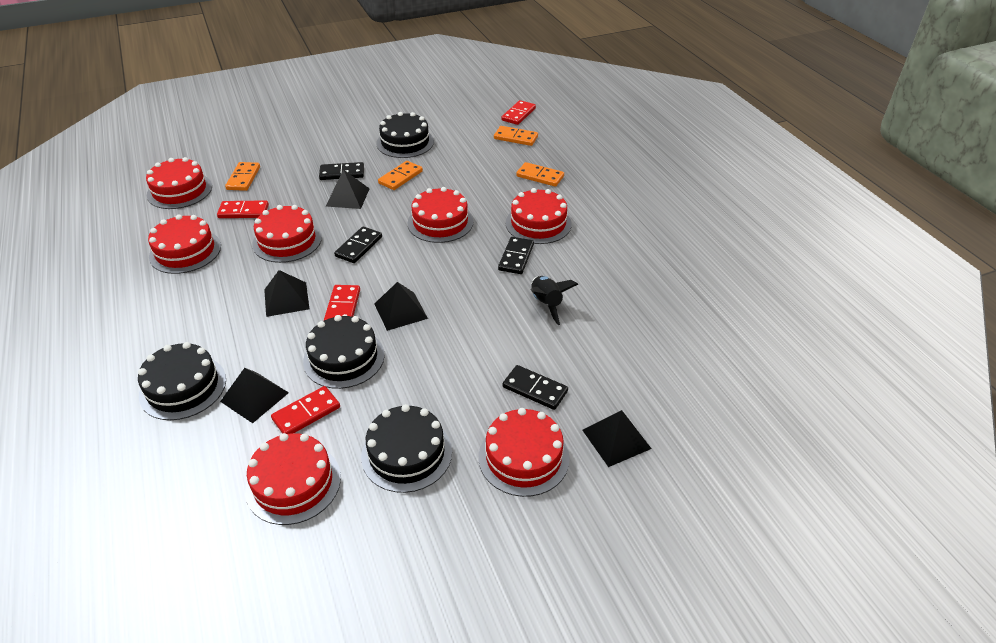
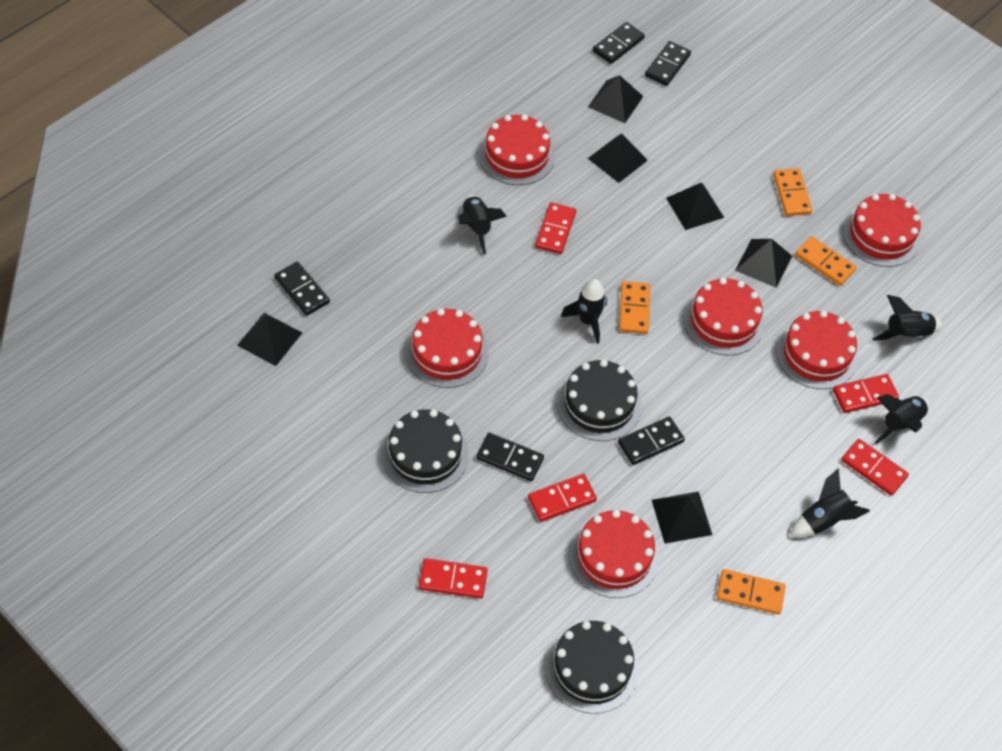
black cake: [138,342,226,420] [303,315,385,389] [361,404,452,493] [376,112,434,158] = 4 -> [382,409,469,493] [545,621,639,714] [557,360,642,441] = 3
black domino: [319,162,364,180] [334,226,382,263] [498,237,534,274] [503,365,568,410] = 4 -> [274,262,330,316] [476,433,544,481] [593,22,645,64] [618,416,685,465] [645,41,691,86] = 5
black pyramid: [220,368,289,423] [264,270,309,317] [326,170,370,209] [375,282,428,331] [582,410,652,467] = 5 -> [237,313,302,366] [588,75,643,123] [588,134,648,183] [652,491,712,544] [666,183,724,230] [735,239,792,288] = 6
black rocket: [531,276,578,325] = 1 -> [458,195,507,254] [561,279,607,344] [790,469,870,538] [872,295,943,341] [874,394,930,444] = 5
red cake: [146,157,212,209] [148,214,221,274] [245,433,341,525] [252,205,322,263] [408,187,473,243] [479,408,570,497] [506,188,572,244] = 7 -> [406,308,489,388] [479,114,555,185] [570,510,659,598] [684,278,765,356] [776,310,858,389] [843,194,921,267] = 6
red domino: [217,200,269,218] [271,386,340,434] [324,285,360,320] [501,100,536,125] = 4 -> [419,558,488,599] [528,474,597,522] [535,202,576,254] [833,374,899,413] [841,439,909,496] = 5

